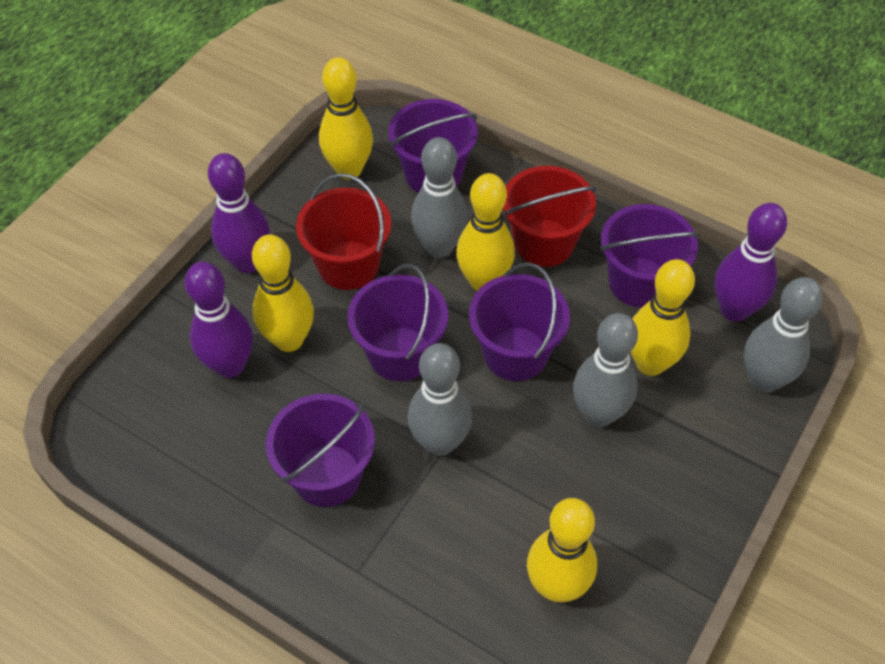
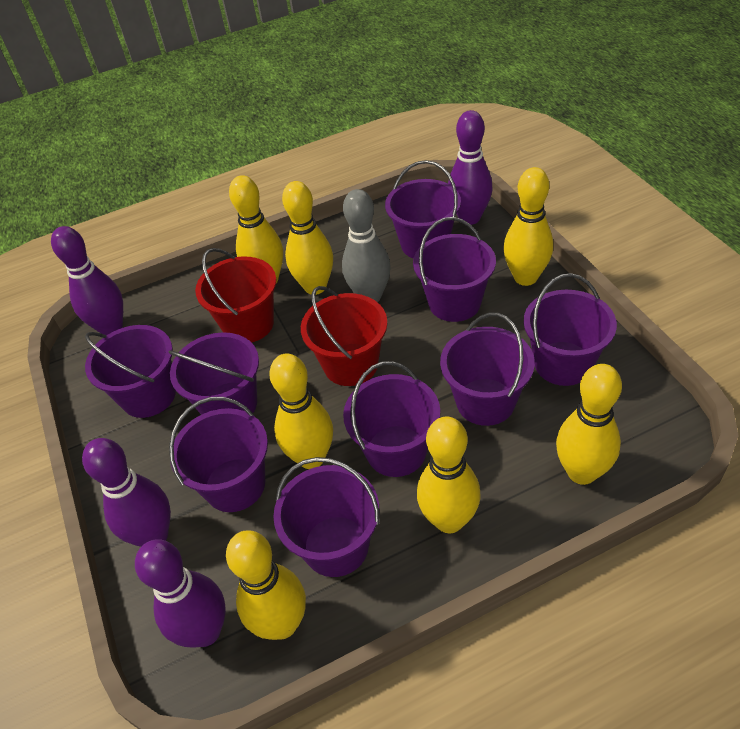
grey bowling pin: [408,343,472,456] [411,137,468,258] [573,313,638,427] [744,277,823,393] = 4 -> [342,189,391,302] = 1
purple bowling pin: [185,262,253,378] [208,153,270,273] [715,203,787,321] = 3 -> [51,226,123,335] [82,438,171,547] [135,540,226,647] [448,110,493,225] = 4
purple bucket: [266,394,375,507] [347,264,448,382] [388,99,478,193] [469,263,570,381] [600,204,700,307] = 5 -> [85,325,176,418] [168,332,259,415] [169,397,268,512] [273,457,380,577] [343,361,440,477] [385,160,461,259] [413,217,496,322] [440,313,535,426] [524,273,617,386] = 9
yellow bowling pin: [252,235,314,352] [319,57,373,180] [456,173,515,291] [527,498,597,602] [631,259,695,376] = 5 -> [226,530,306,640] [229,175,283,283] [269,353,333,469] [282,181,333,295] [417,416,481,533] [504,167,553,286] [556,364,622,485] = 7

